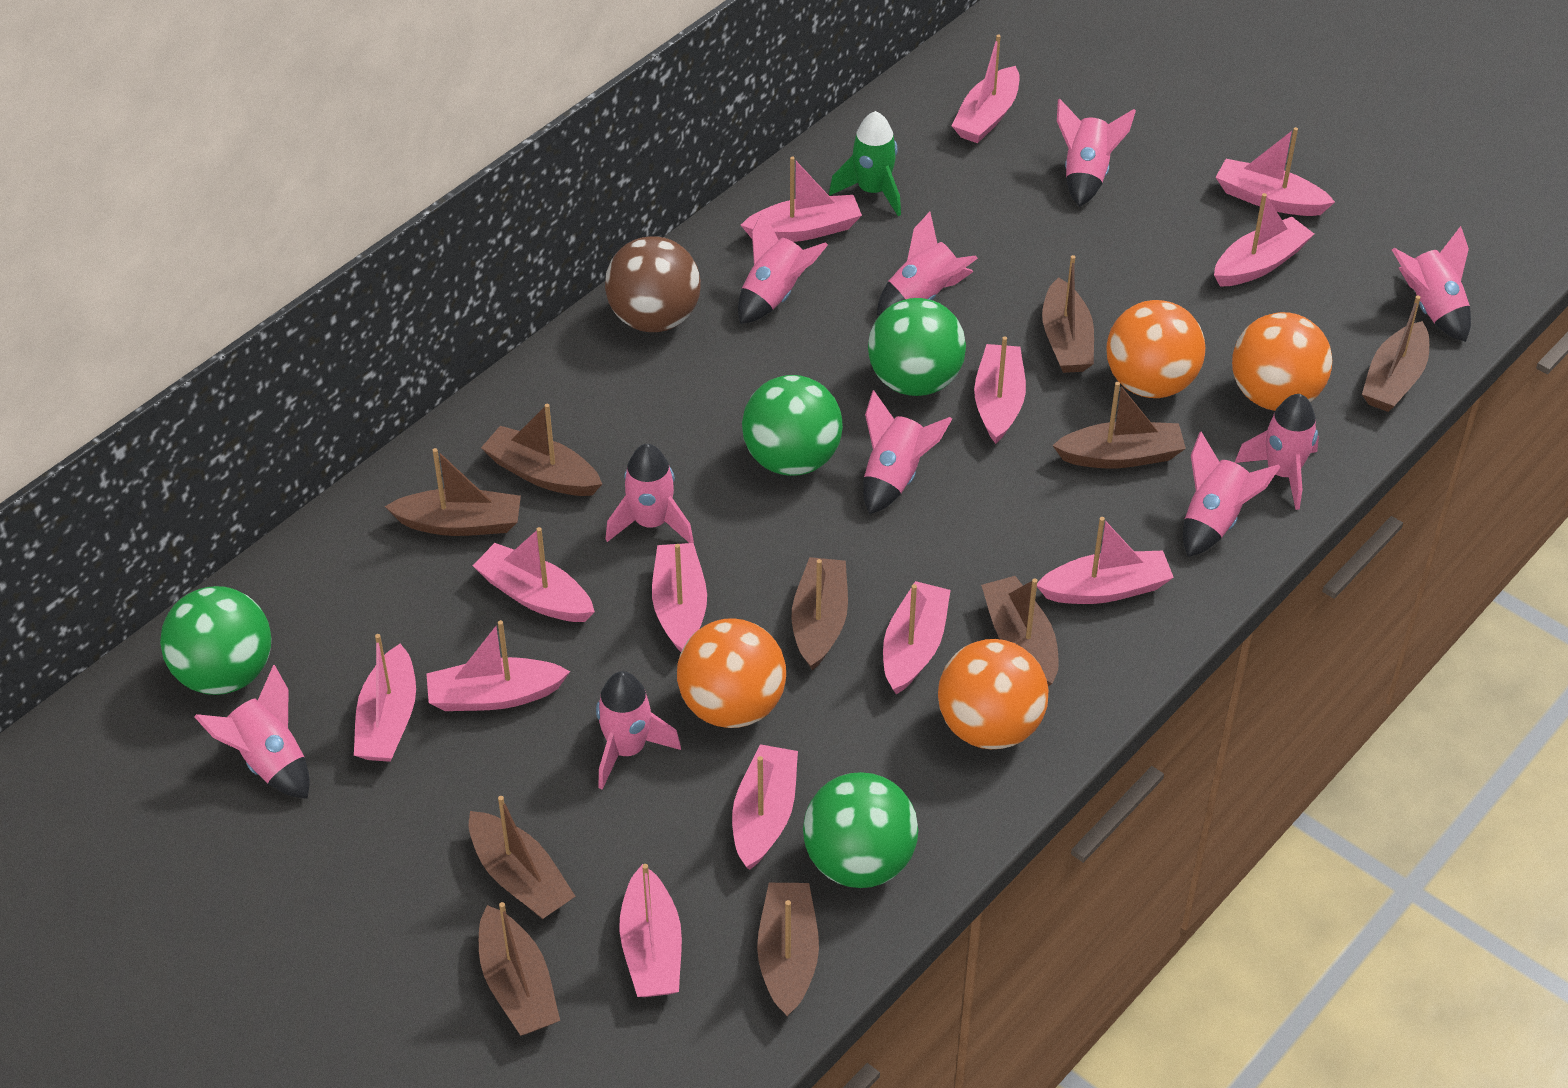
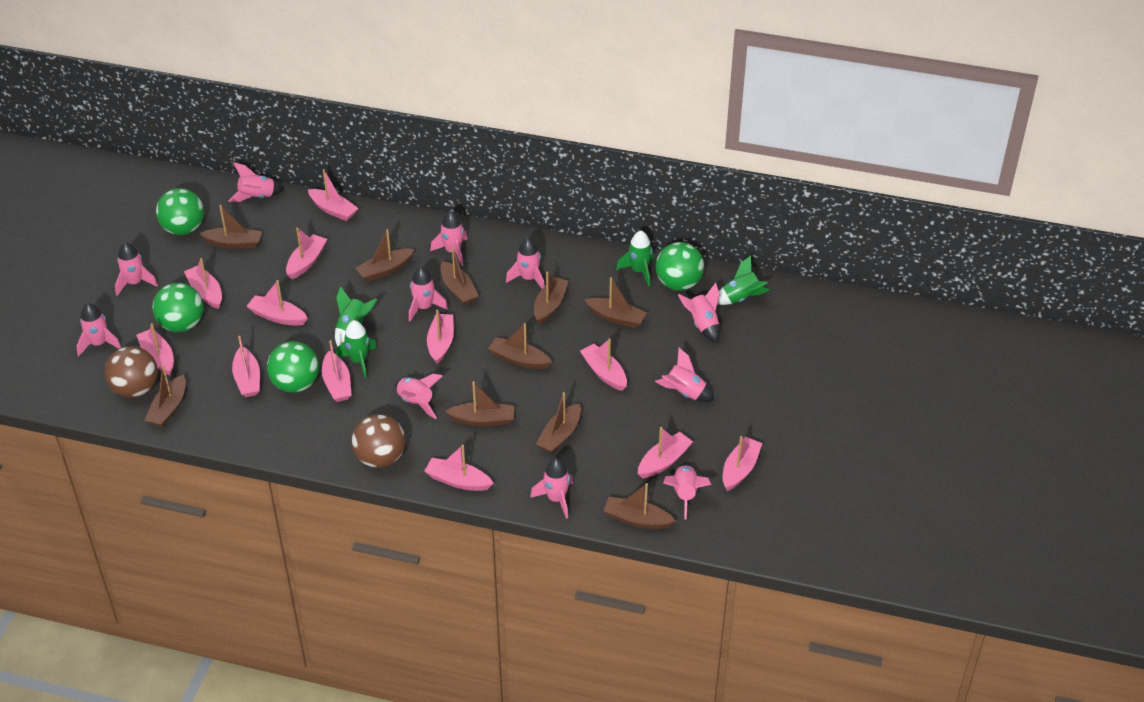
brown ball: [605,236,701,332] = 1 -> [105,346,158,398] [352,414,406,468] = 2
green rocket: [829,111,901,216] = 1 -> [335,286,377,347] [335,320,377,378] [616,231,654,286] [717,255,770,305] = 4
orange ball: [677,618,786,728] [938,639,1049,749] [1107,300,1205,398] [1232,312,1332,411] = 4 -> none = 0
pink boat: [354,634,416,762] [426,620,570,711] [473,527,595,622] [620,864,682,997] [652,543,707,652] [732,744,798,870] [741,156,862,242] [883,581,951,694] [952,34,1020,143] [974,336,1026,444] [1037,517,1174,604] [1214,193,1314,287] [1216,127,1335,216] = 13 -> [136,323,174,376] [184,258,222,309] [232,336,260,397] [247,280,308,326] [286,228,327,279] [308,169,359,221] [322,340,351,402] [425,445,494,491] [427,310,454,364] [580,339,627,391] [638,427,693,478] [723,436,763,491] = 12
pink rocket: [194,665,310,799] [596,671,681,790] [606,444,694,543] [738,211,828,324] [863,390,952,514] [877,212,978,315] [1057,99,1136,207] [1183,432,1280,557] [1235,394,1319,510] [1392,226,1471,342] = 10 -> [76,303,121,356] [115,242,158,296] [228,163,284,202] [395,374,442,419] [409,267,448,322] [430,211,468,266] [506,238,545,289] [530,458,573,519] [655,348,714,402] [663,465,711,520] [678,283,720,343] = 11

